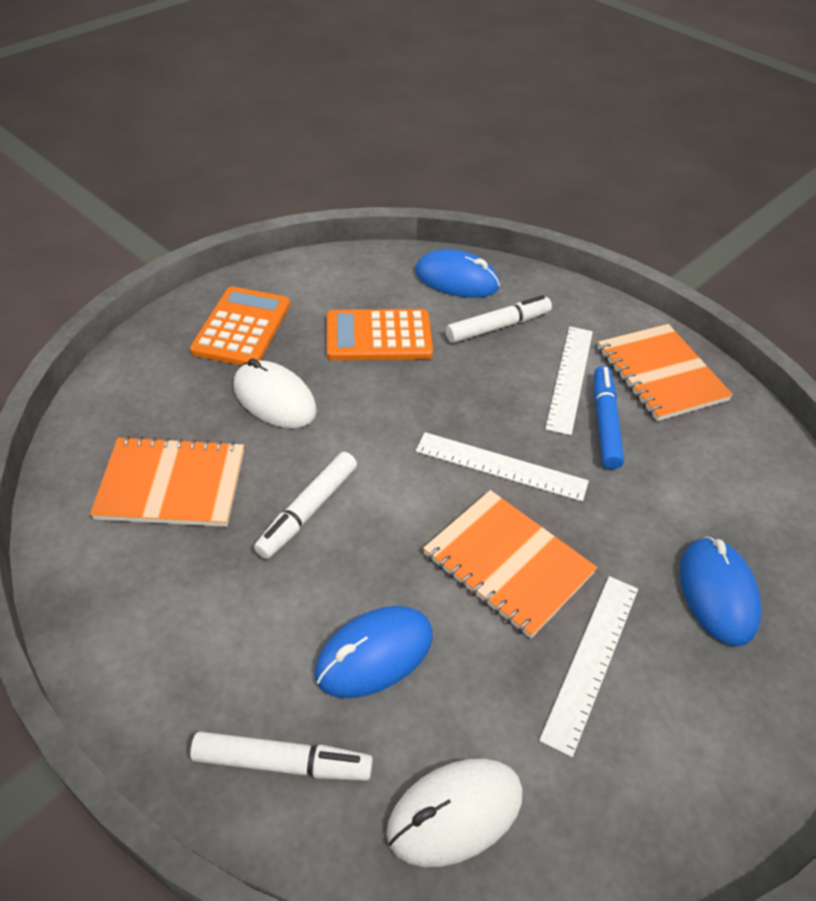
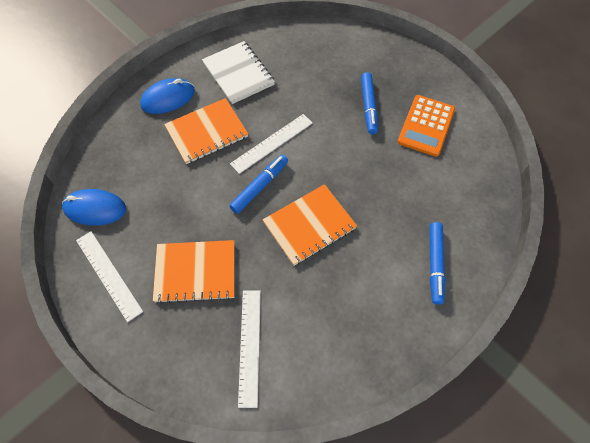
blue marker: [594,366,624,469] = 1 -> [229,155,288,214] [361,72,378,134] [429,222,446,305] = 3
blue mouse: [315,606,432,698] [415,249,500,298] [680,536,762,646] = 3 -> [62,189,126,226] [140,78,195,114] = 2
orange calculator: [190,286,290,365] [327,309,433,360] = 2 -> [398,95,455,157] = 1
white marker: [190,732,373,781] [254,452,357,559] [446,295,552,343] = 3 -> none = 0
white mouse: [234,358,317,428] [386,758,523,867] = 2 -> none = 0
white notebook: none = 0 -> [202,41,275,104] = 1

